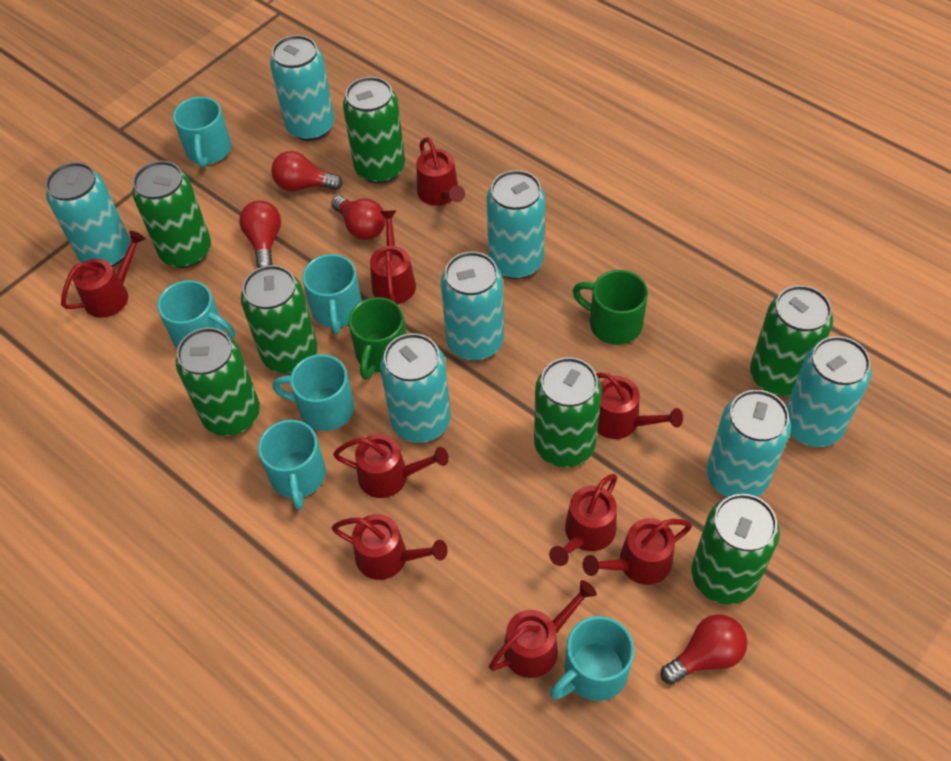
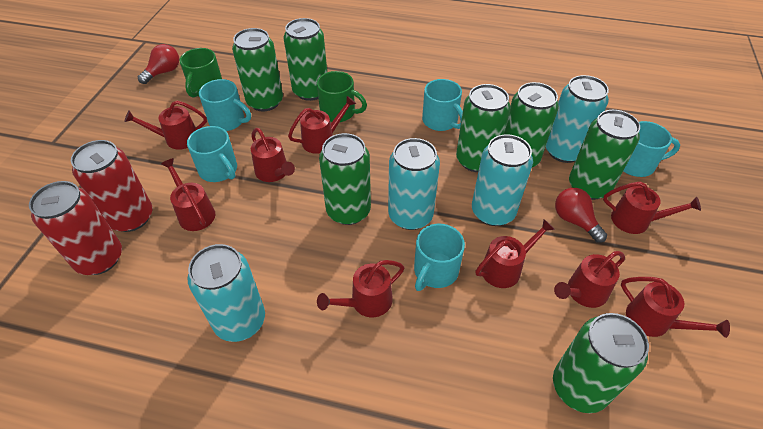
red can: none = 0 -> [29,181,122,275] [71,140,152,232] = 2
red light bulb: [239,201,281,268] [271,151,343,191] [331,196,386,240] [661,614,747,685] = 4 -> [138,44,179,84] [555,188,607,243] = 2
turquoise can: [46,162,130,267] [270,35,335,141] [380,333,451,443] [441,252,504,361] [486,170,546,279] [707,390,791,497] [786,336,871,447] = 7 -> [188,244,265,342] [388,138,440,230] [472,134,533,226] [546,75,609,163] = 4
turquoise mug: [157,280,235,349] [173,97,231,168] [258,420,326,510] [272,354,354,431] [302,254,362,334] [550,616,634,701] = 6 -> [187,126,237,182] [199,79,251,131] [414,224,465,291] [422,79,463,131] [624,121,680,177] = 5

